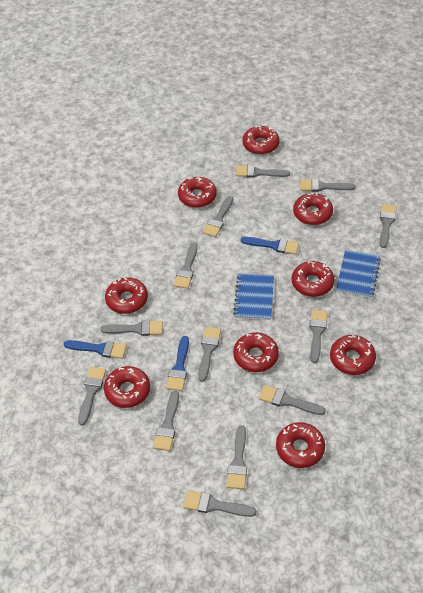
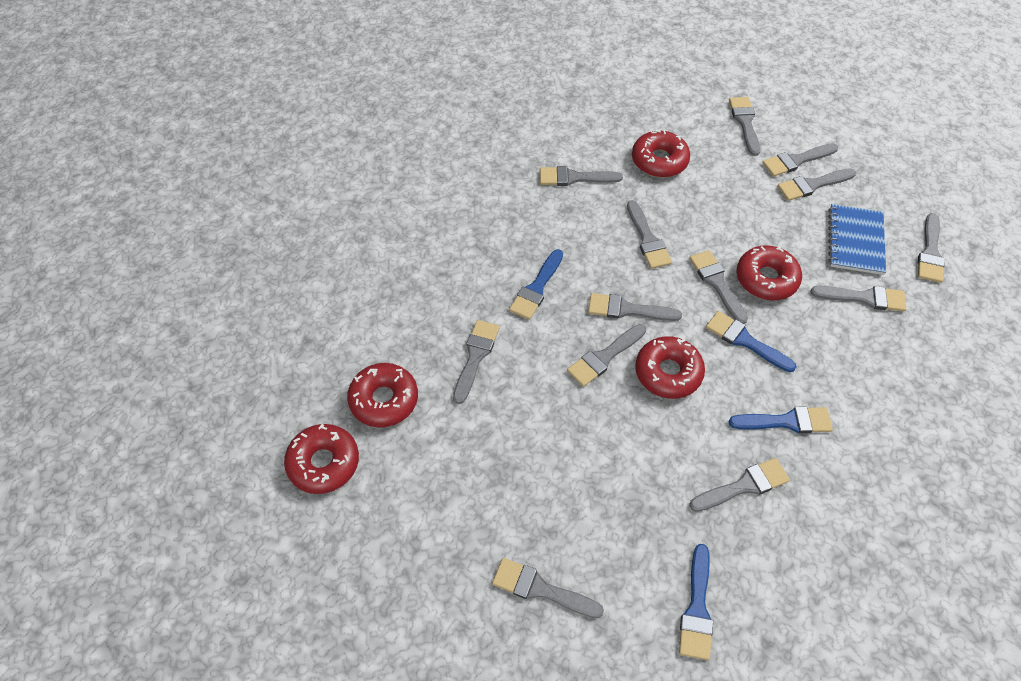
blue brush: [64,340,127,359] [166,336,189,391] [241,237,299,254] = 3 -> [509,249,563,320] [679,544,713,660] [706,311,796,372] [729,406,833,434] = 4
blue notebook: [233,273,274,320] [336,250,381,298] = 2 -> [828,204,886,275] = 1
red donut: [104,366,150,408] [105,277,148,314] [178,177,217,208] [233,332,279,372] [243,125,280,155] [276,422,325,468] [292,261,334,297] [293,193,333,225] [330,335,376,375] = 9 -> [284,424,359,494] [347,363,418,428] [632,130,690,177] [635,336,705,399] [736,246,802,300] = 5

